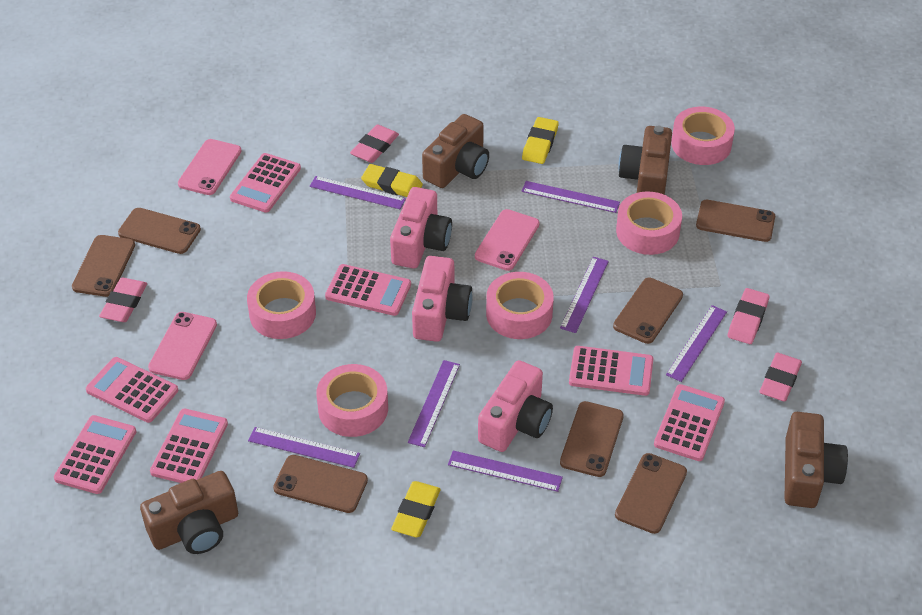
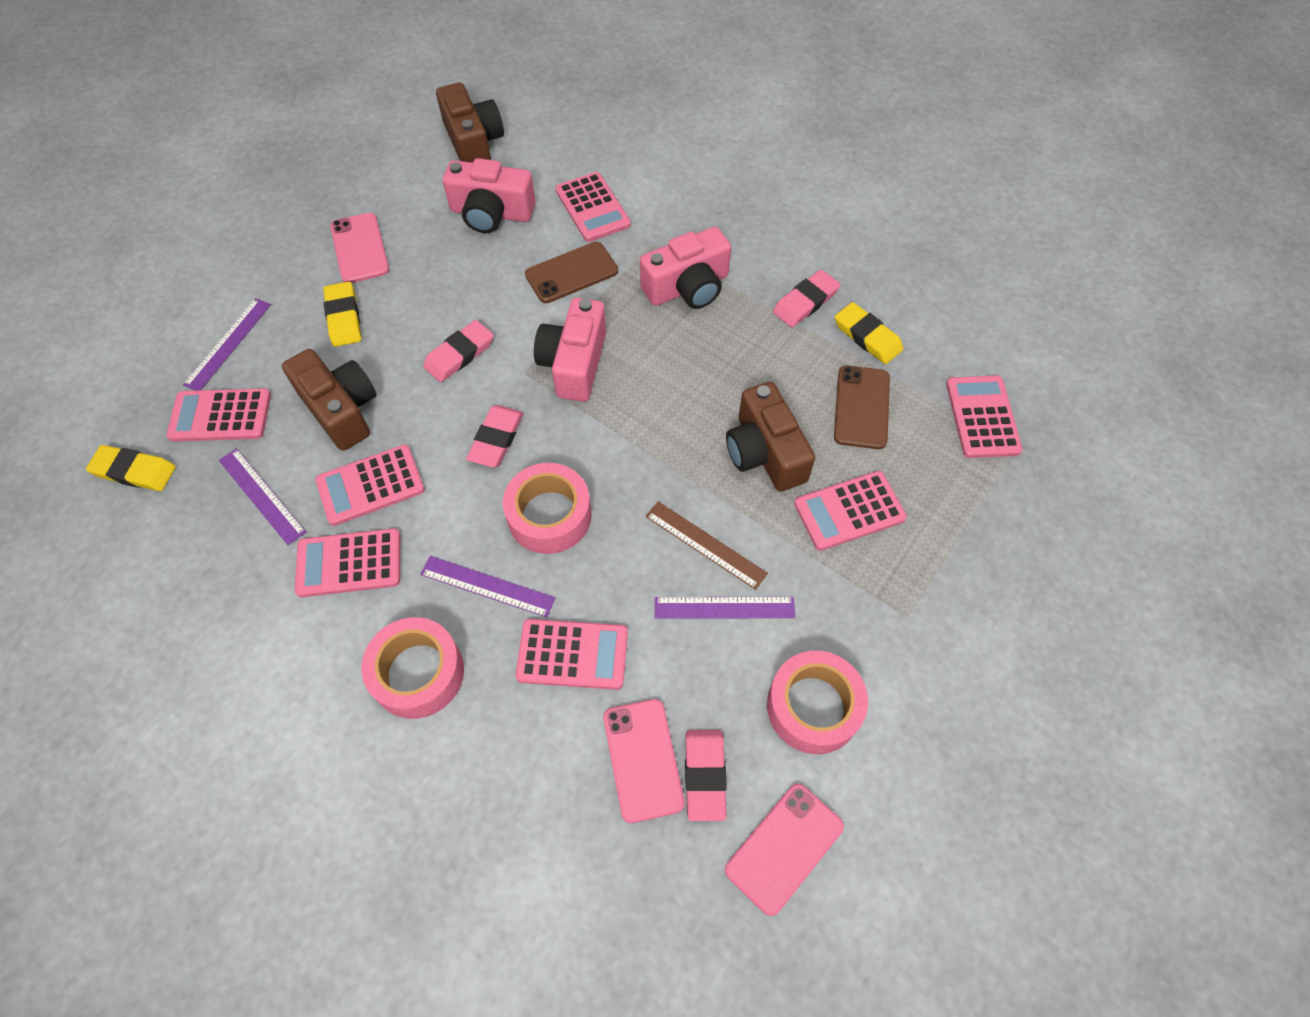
brown camera: [140,471,238,554] [422,114,489,188] [618,126,672,195] [784,412,848,508] = 4 -> [282,349,377,451] [436,82,504,163] [726,382,815,492] = 3
brown phone: [72,235,135,297] [118,208,201,254] [273,455,368,513] [560,401,624,477] [613,278,683,344] [615,453,687,534] [696,200,775,242] = 7 -> [525,242,618,303] [834,365,890,449] = 2
brown ruler: none = 0 -> [645,501,768,590] = 1
pink tape: [247,271,316,339] [316,364,388,437] [486,272,554,339] [616,191,682,255] [671,106,735,165] = 5 -> [361,617,464,719] [503,463,592,554] [767,651,868,754] = 3
purple ruler: [248,427,360,468] [310,176,406,209] [408,360,460,447] [448,450,563,492] [521,181,620,213] [560,257,609,333] [666,305,727,382] = 7 -> [183,298,271,391] [219,448,306,545] [420,556,555,617] [655,597,795,619] = 4

